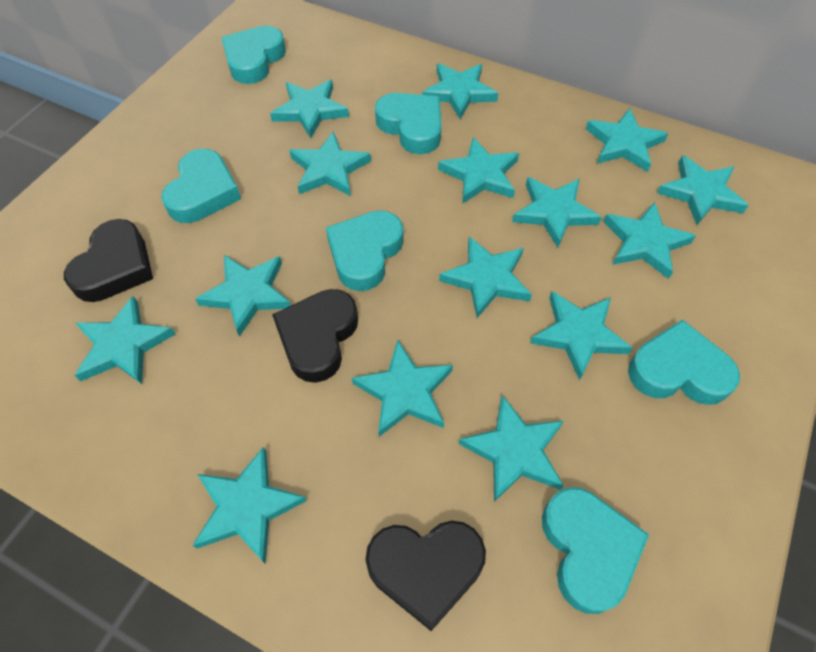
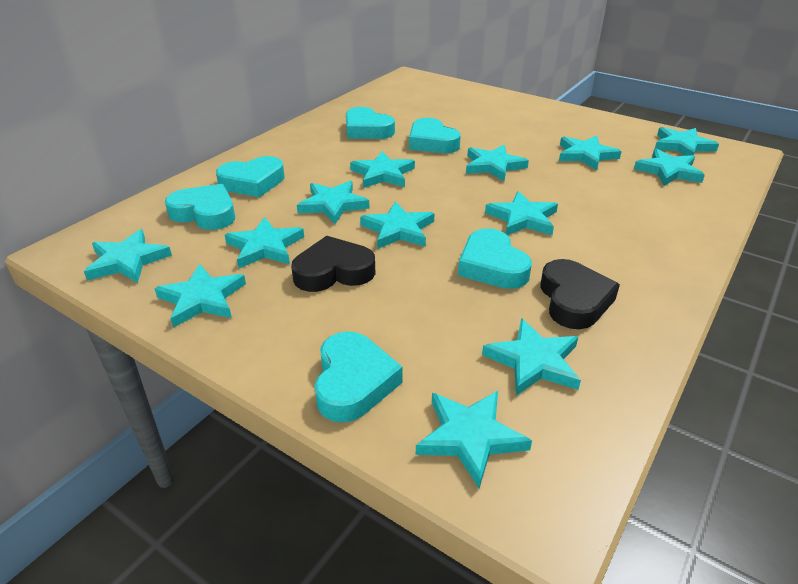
black heart: [64,219,153,302] [272,289,358,383] [365,521,486,631] = 3 -> [291,236,375,292] [540,259,620,329] = 2
turquoise star: [75,296,175,384] [192,447,307,564] [195,255,291,337] [270,80,349,138] [289,132,371,196] [352,340,453,437] [422,63,499,119] [438,137,519,204] [439,237,532,318] [459,395,564,502] [512,177,602,248] [530,291,632,381] [586,108,669,172] [603,202,696,279] [657,155,749,225] = 15 -> [84,229,172,283] [154,264,246,328] [225,217,304,268] [297,181,369,224] [350,151,415,188] [360,201,435,249] [416,391,532,488] [466,145,529,182] [482,318,581,396] [485,191,558,235] [559,136,622,170] [634,148,705,186] [655,127,719,156] = 13

